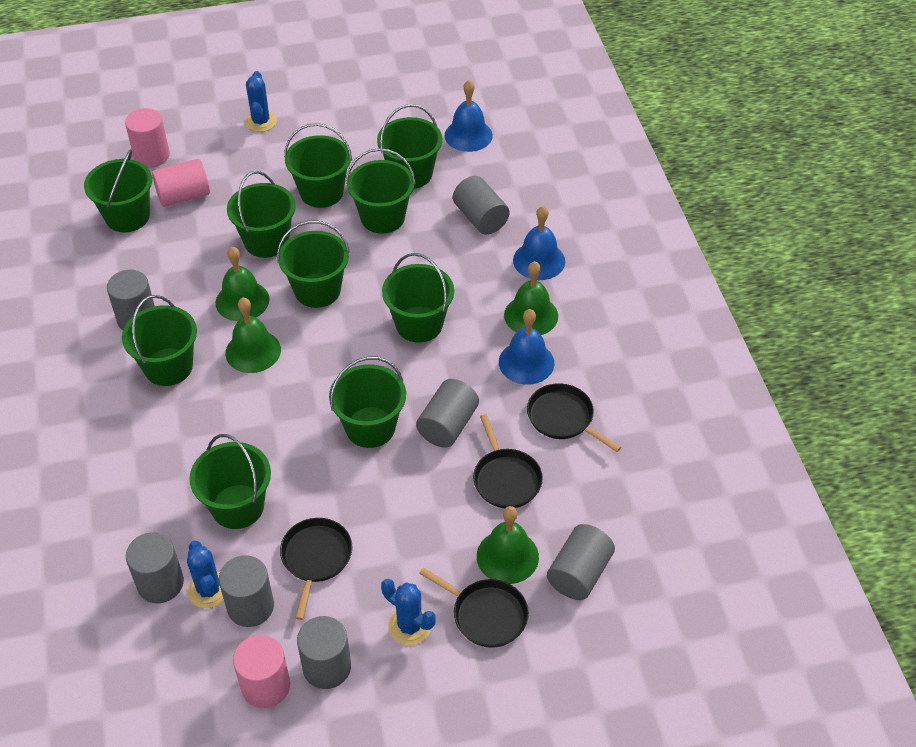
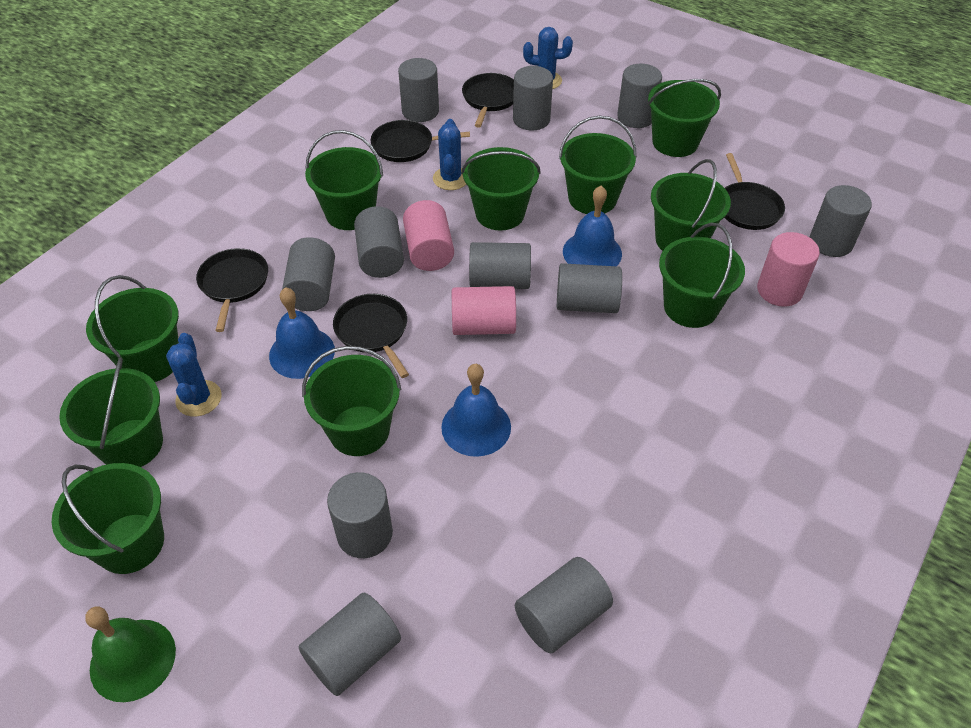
black pan: [280,518,352,620] [419,568,529,648] [473,414,543,508] [527,383,621,452] = 4 -> [196,248,268,332] [333,294,409,378] [371,120,470,162] [462,73,514,128] [724,153,785,230] = 5
green bell: [216,247,270,321] [225,298,281,373] [477,506,539,584] [504,261,558,335] = 4 -> [85,606,176,702] = 1
grey cylinder: [107,270,155,330] [126,532,184,603] [219,555,274,627] [297,616,351,689] [416,379,479,448] [453,176,510,235] [547,524,615,600] = 7 -> [282,237,335,311] [299,593,401,696] [327,472,393,558] [354,206,404,278] [398,58,439,122] [469,242,531,289] [513,66,553,131] [515,557,613,653] [557,263,622,313] [617,64,662,128] [810,185,872,257] = 11

